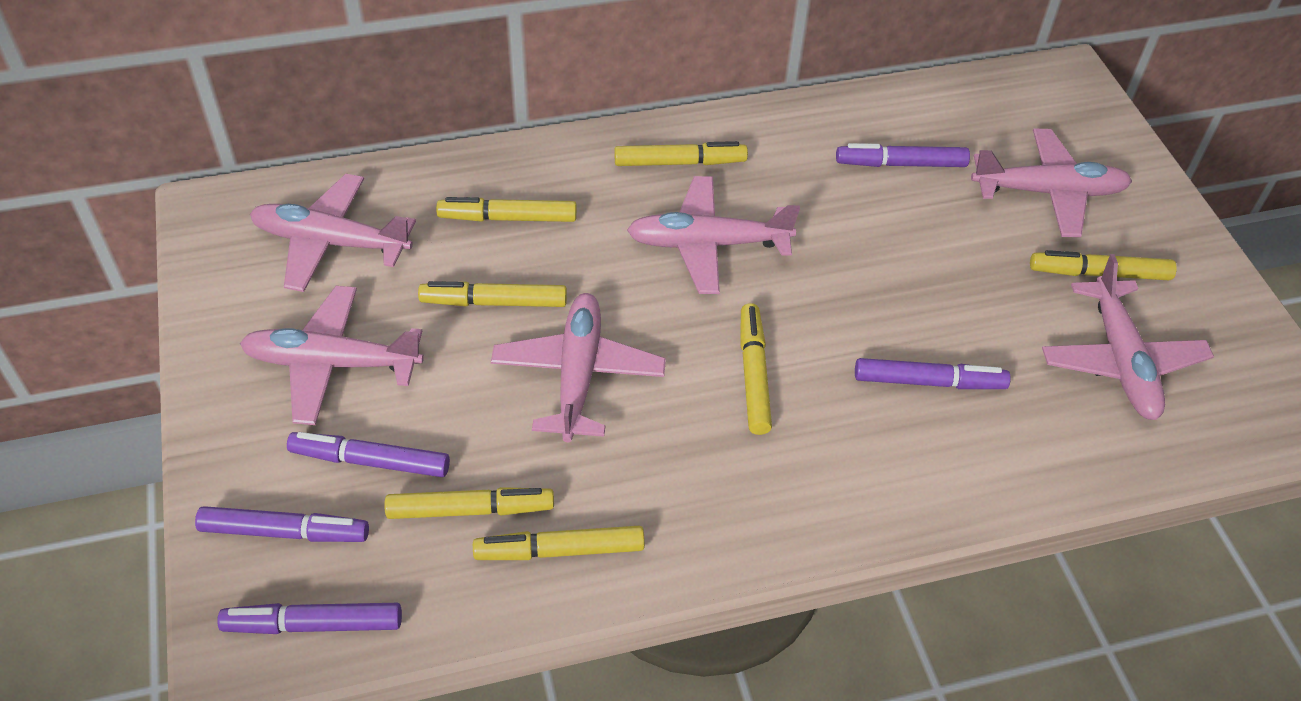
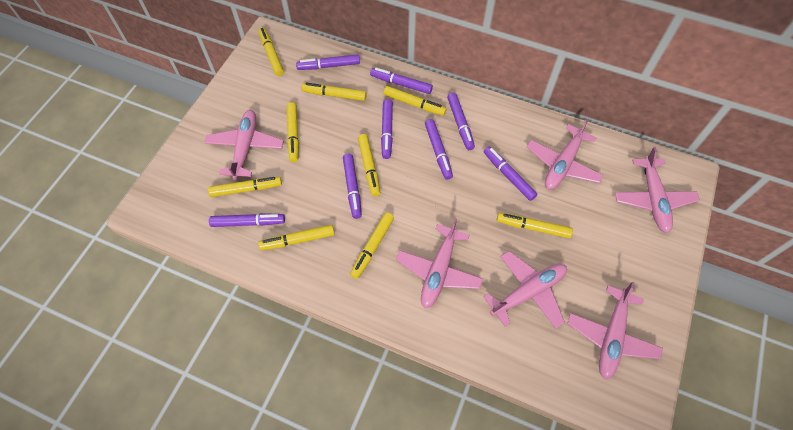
purple marker: [195,506,369,542] [217,603,402,634] [287,432,450,477] [836,143,970,167] [855,358,1011,389] = 5 -> [209,213,285,227] [296,54,360,70] [343,154,362,219] [370,68,433,94] [381,99,393,159] [425,119,453,180] [447,93,475,150] [484,146,537,201] = 8
yellow marker: [384,487,554,519] [418,281,567,307] [436,197,577,222] [473,526,645,560] [614,141,748,166] [740,303,772,435] [1030,250,1177,280] = 7 -> [208,177,282,197] [258,27,284,76] [258,225,335,250] [287,102,299,162] [301,83,367,101] [350,212,394,279] [358,134,380,196] [383,86,446,116] [497,213,573,238] = 9

